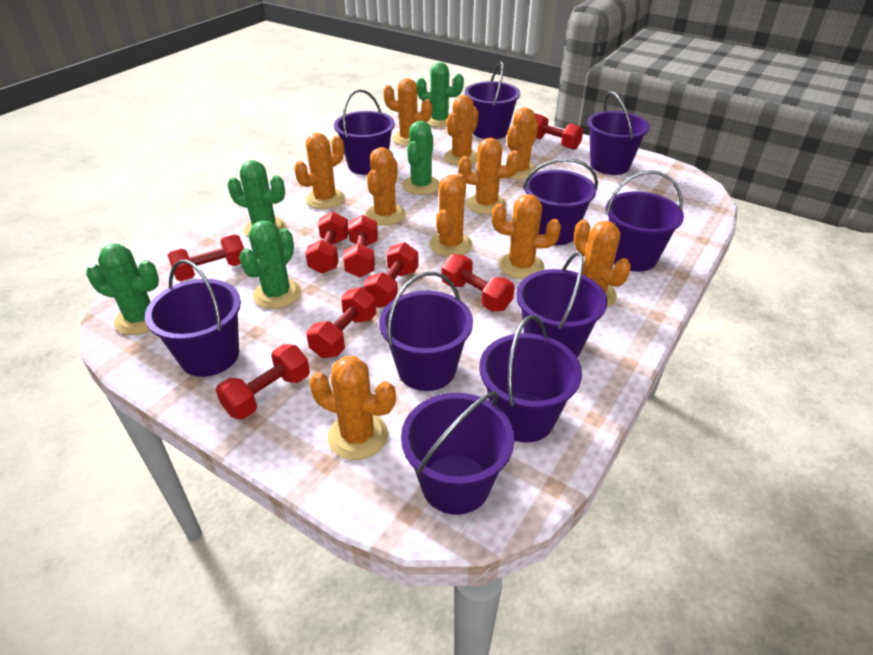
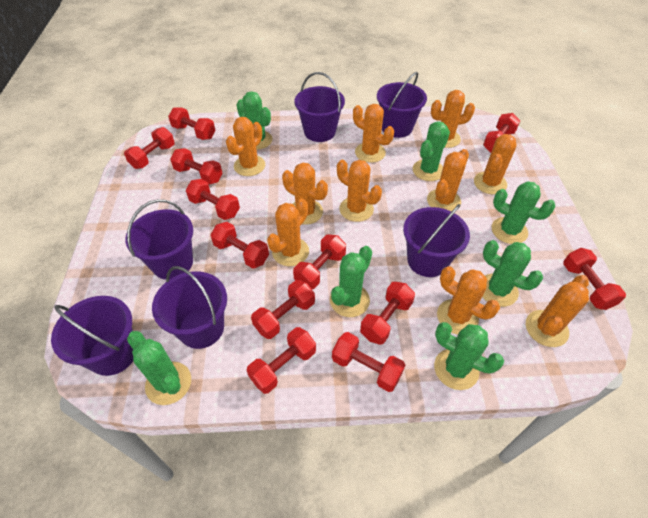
green cactus: [86,244,159,335] [227,160,286,238] [239,221,301,309] [402,121,440,195] [416,62,464,127] = 5 -> [127,331,191,405] [237,91,273,150] [330,246,372,317] [412,121,450,181] [434,322,504,390] [482,240,543,307] [492,181,556,244] = 7
purple bucket: [145,260,241,377] [334,89,395,175] [379,272,473,391] [401,391,514,515] [465,61,520,139] [479,315,582,442] [516,252,608,358] [523,158,598,245] [587,91,650,175] [606,170,684,272] = 10 -> [51,296,133,376] [125,199,193,280] [152,266,227,349] [294,72,345,142] [377,72,427,138] [403,204,470,277] = 6
red dumbbell: [167,234,244,281] [216,344,310,419] [305,212,349,274] [307,287,377,358] [343,215,378,277] [364,242,419,308] [442,254,515,311] [535,113,583,150] = 8 -> [124,127,175,169] [168,107,216,140] [170,148,222,185] [186,179,240,220] [211,222,269,269] [247,327,316,394] [251,280,315,339] [293,235,346,289] [332,332,405,392] [360,282,415,345] [483,113,520,153] [563,248,626,310] = 12

